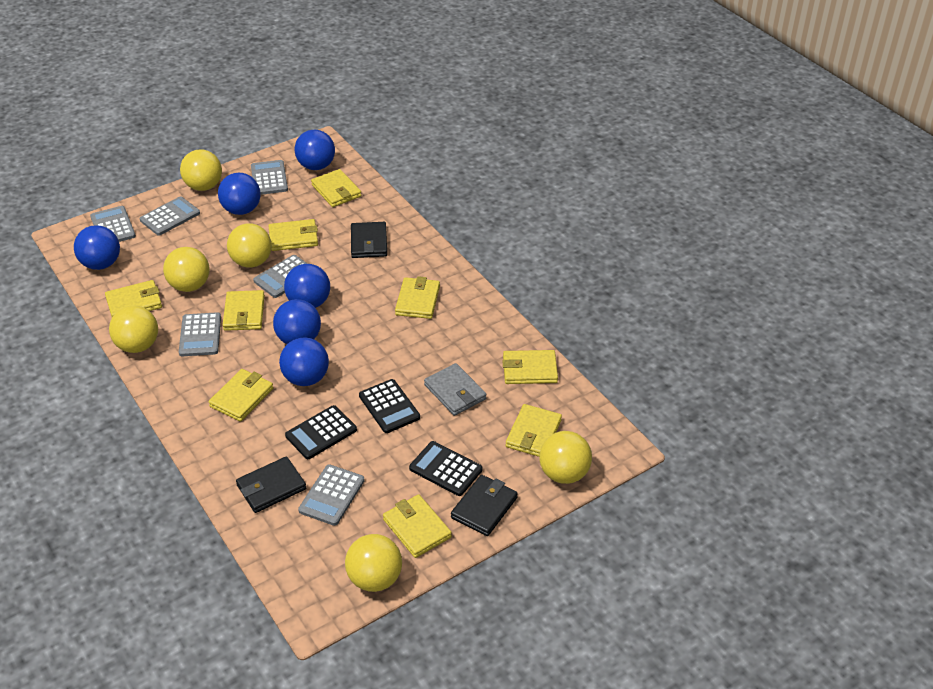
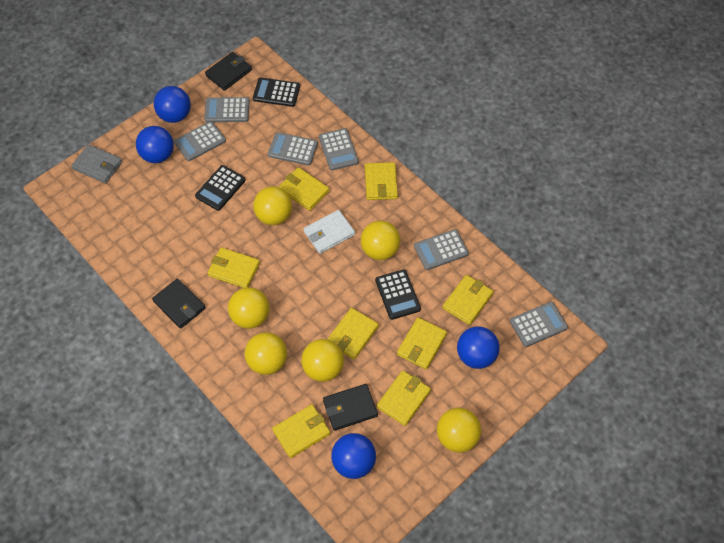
blue ball: [74,225,120,270] [218,173,261,215] [273,299,321,344] [279,337,329,386] [284,264,330,308] [294,130,335,170] = 6 -> [136,126,174,163] [154,86,191,123] [331,433,376,479] [457,326,500,369] = 4
white wallet: none = 0 -> [304,210,355,254] = 1
yellow wallet: [105,280,162,317] [209,369,273,422] [223,290,265,331] [268,219,318,251] [311,169,361,207] [383,494,452,558] [395,276,440,319] [502,350,558,384] [506,404,562,457] = 9 -> [208,247,260,288] [272,404,330,458] [279,167,329,211] [327,308,379,360] [365,162,398,200] [377,371,431,426] [397,317,447,369] [443,275,494,325] = 8

